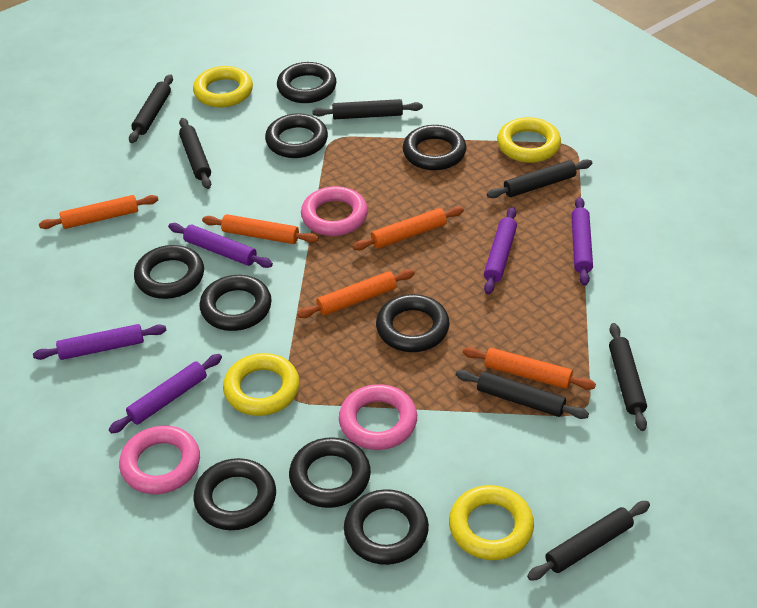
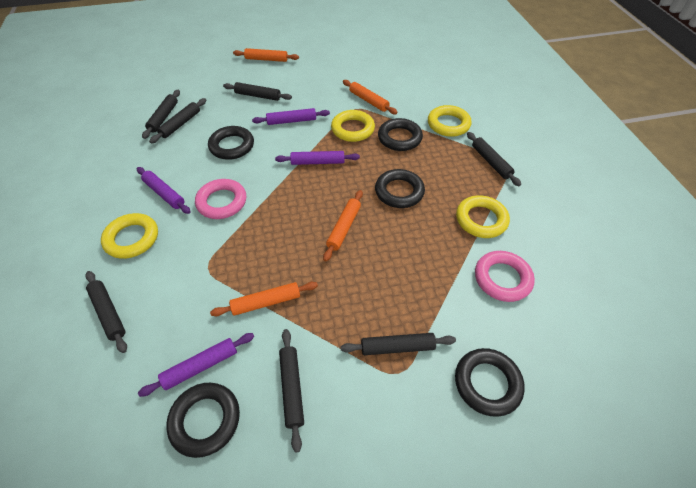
black ring: [134,245,204,299] [193,458,276,530] [199,275,272,331] [265,113,328,158] [277,62,337,103] [289,437,371,508] [344,489,429,565] [376,294,450,352] [403,125,466,170] = 9 -> [166,383,240,458] [208,126,254,160] [375,169,425,208] [378,118,423,151] [455,348,525,417] = 5
orange rolling pin: [39,195,158,229] [202,214,319,244] [297,269,415,318] [353,207,464,250] [463,347,596,390] = 5 -> [210,282,318,316] [233,48,299,62] [323,190,363,262] [343,80,397,114] = 4
pink ring: [119,425,200,494] [301,186,368,236] [339,384,417,450] = 3 -> [195,179,246,219] [475,251,535,302] = 2
purple rolling pin: [33,324,167,360] [109,354,222,433] [168,223,273,268] [484,207,517,294] [571,197,593,286] = 5 -> [137,167,190,214] [138,333,254,397] [252,108,330,125] [275,151,360,165] = 4

